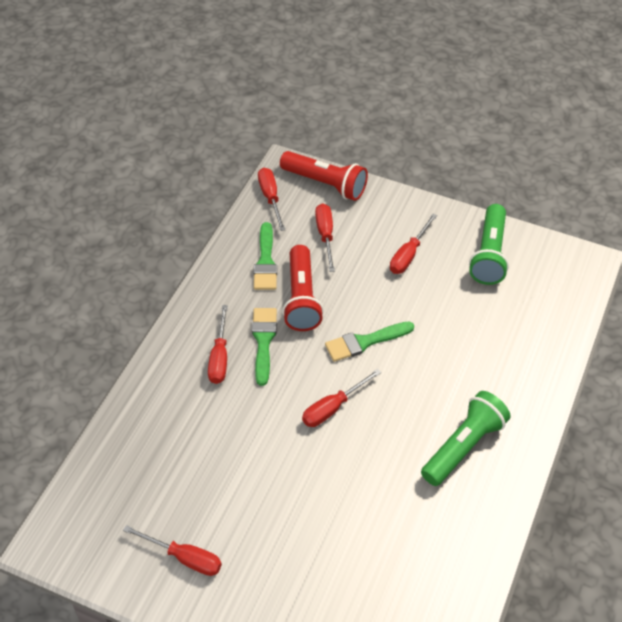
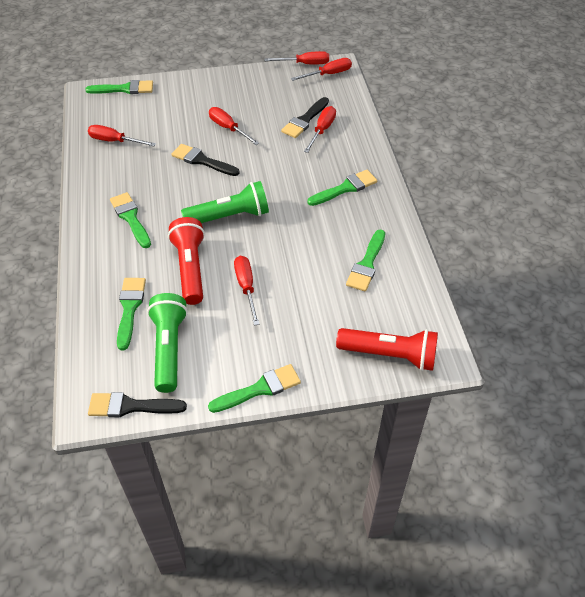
black brush: none = 0 -> [88,392,187,417] [171,144,240,176] [281,97,329,138] = 3
green brush: [252,308,277,386] [254,222,277,290] [325,321,414,362] = 3 -> [85,80,153,94] [110,192,151,248] [117,278,146,350] [208,364,301,413] [308,170,377,206] [346,229,385,292] = 6

